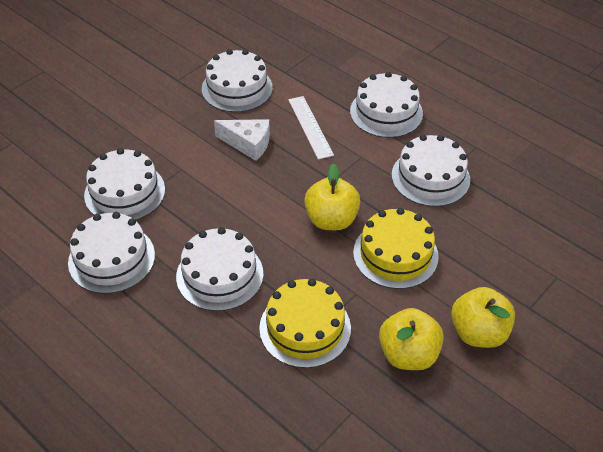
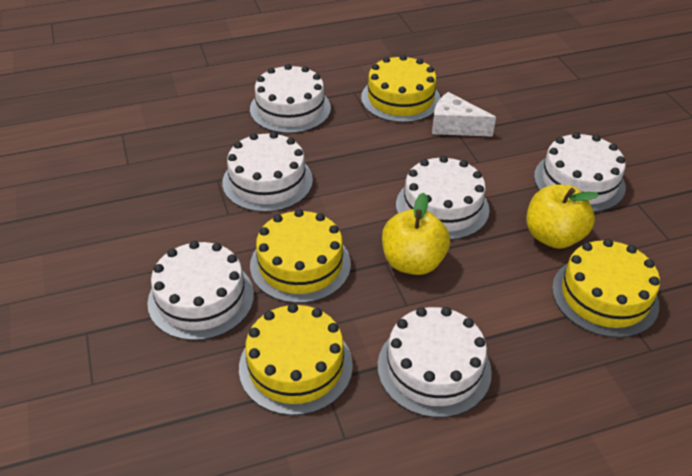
white ruler: [288,96,334,160] = 1 -> none = 0
yellow apple: [304,164,360,230] [379,308,444,370] [451,287,515,348] = 3 -> [382,193,450,275] [526,185,599,249] = 2
yellow cake: [259,279,351,368] [353,208,439,289] = 2 -> [239,303,353,416] [250,209,351,303] [361,55,441,123] [552,239,660,338] = 4

